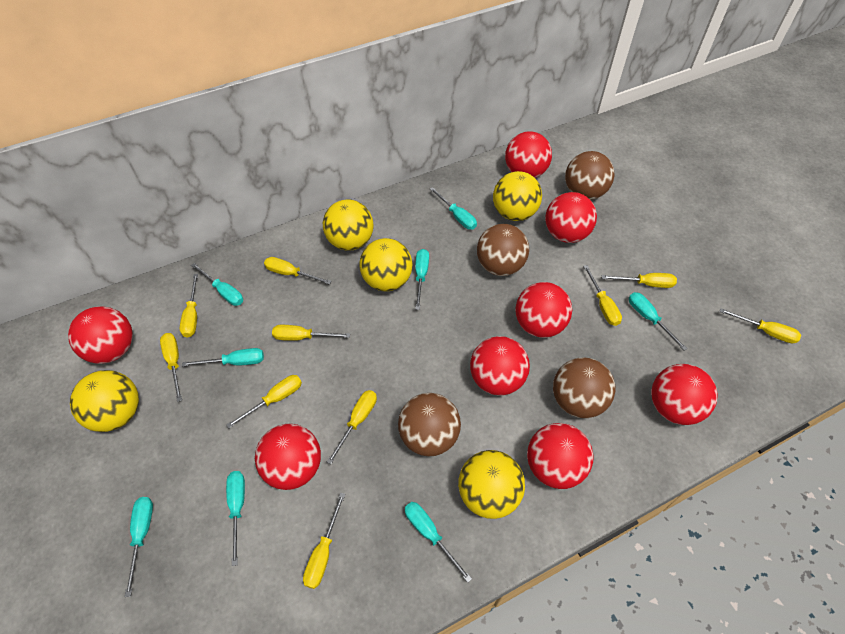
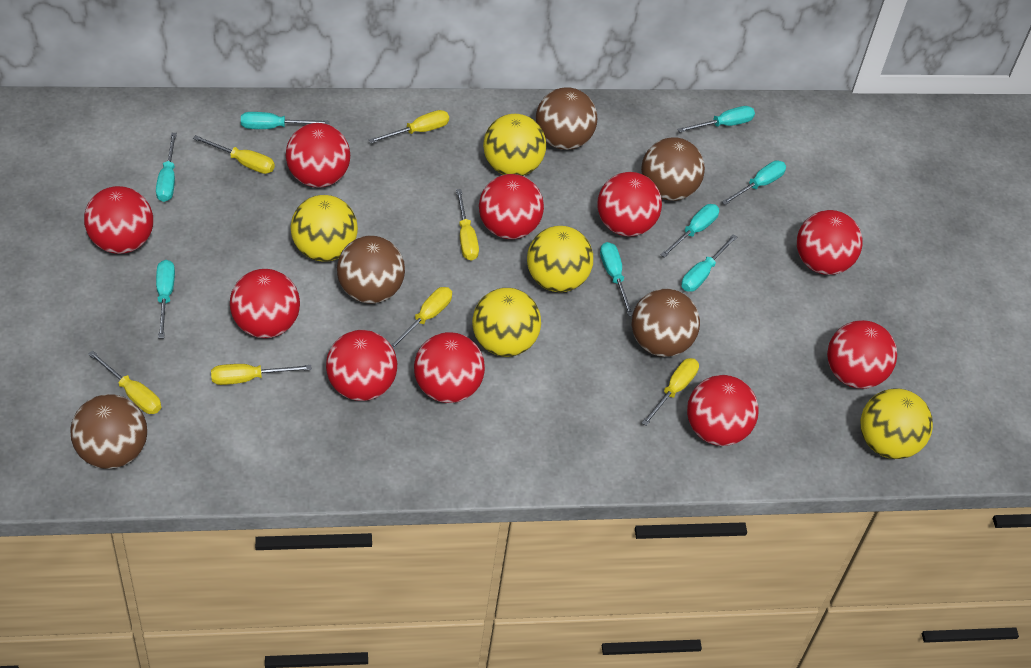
brown ball: [398,393,461,456] [477,224,529,276] [553,357,616,418] [565,151,615,200] = 4 -> [70,394,147,469] [337,236,405,304] [536,87,597,150] [632,289,700,357] [641,137,705,201] = 5
red ball: [68,306,133,364] [255,424,321,490] [470,336,530,396] [505,131,552,178] [515,282,572,338] [527,423,593,489] [545,192,597,243] [651,364,718,425] = 8 -> [84,186,153,254] [230,269,300,338] [286,123,350,188] [326,330,397,401] [414,332,485,403] [479,174,544,239] [597,172,662,237] [687,375,759,446] [797,210,863,275] [827,320,897,389] = 10
yellow screwdriver: [160,333,182,402] [180,274,198,337] [226,375,302,428] [264,257,331,285] [272,325,350,341] [303,493,345,589] [327,390,377,465] [583,265,622,326] [602,273,677,288] [719,308,801,344] = 10 -> [88,350,161,414] [193,135,275,174] [211,364,312,385] [369,110,449,143] [391,287,452,349] [456,189,479,261] [642,358,699,426] = 7

